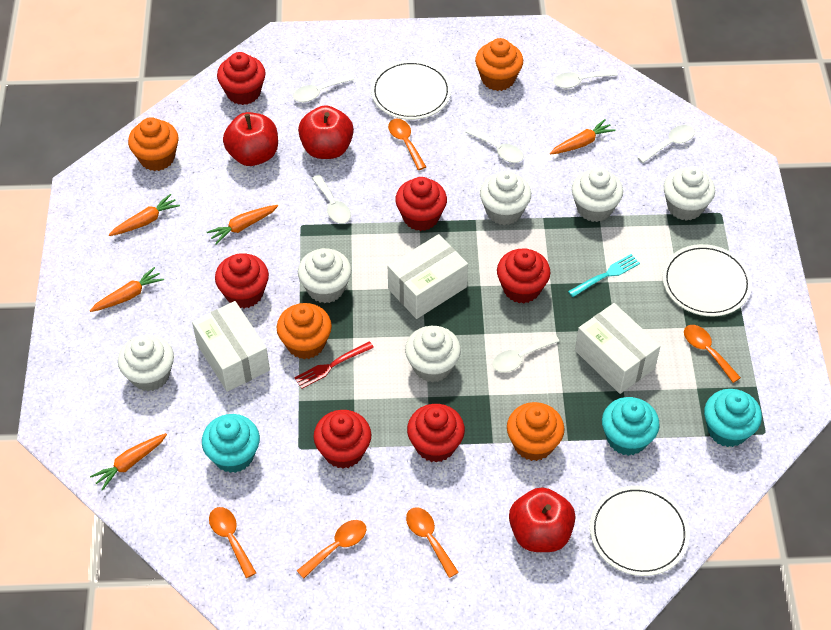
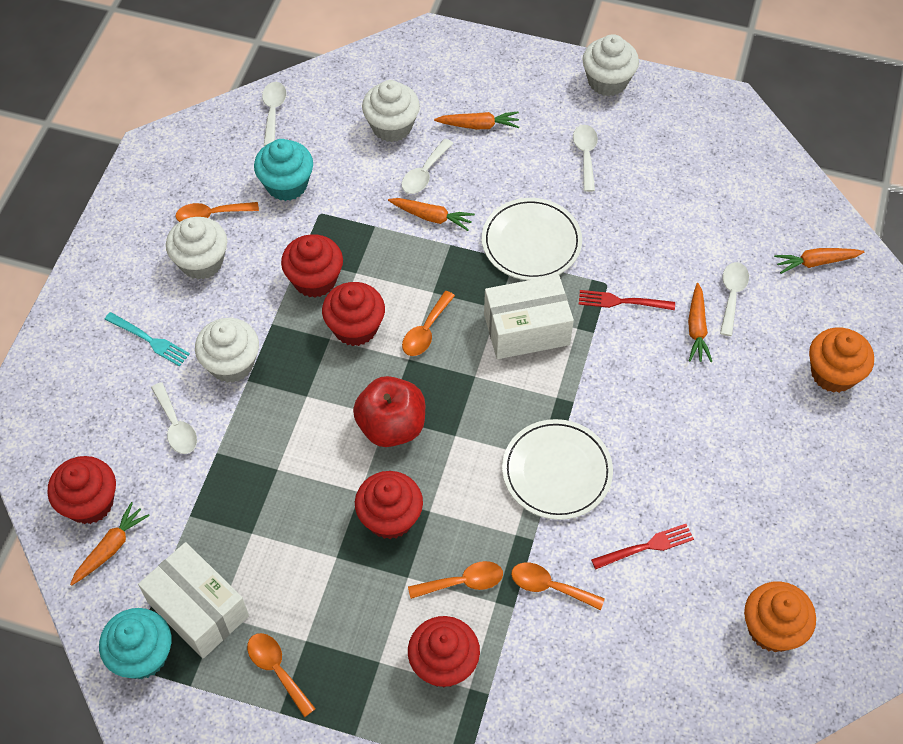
orange cupcake: [128,117,179,171] [276,303,332,359] [475,38,523,91] [507,402,564,461] = 4 -> [744,581,816,652] [809,328,874,393] = 2
red apple: [223,112,278,166] [298,105,354,159] [509,487,576,552] = 3 -> [353,376,425,447] = 1
red cupcake: [215,254,269,308] [217,52,266,105] [313,410,371,469] [395,177,447,231] [407,404,465,463] [497,248,550,303] = 6 -> [47,456,116,524] [281,234,343,298] [322,282,385,346] [355,471,423,539] [408,616,480,688] = 5
red fork: [294,341,374,389] = 1 -> [579,290,675,310] [591,524,694,569] = 2
turquoise cupcake: [202,414,260,473] [602,397,660,456] [704,389,762,447] = 3 -> [99,608,171,679] [254,139,313,201] = 2
white box: [192,301,270,392] [388,234,468,319] [575,303,661,394] = 3 -> [138,542,249,658] [484,275,574,359] = 2
white cupcake: [118,334,174,391] [298,248,351,303] [405,326,461,382] [480,171,531,225] [572,168,623,222] [664,166,715,221] = 6 -> [166,217,227,279] [195,318,259,383] [362,80,420,142] [582,34,639,96] = 4
white plate: [371,60,451,120] [590,486,690,576] [662,244,752,316] = 3 -> [482,198,582,280] [502,419,613,520] = 2
white spoon: [293,74,355,102] [312,175,351,224] [465,127,524,163] [492,334,559,372] [554,69,618,88] [637,125,695,163] = 6 -> [151,382,197,454] [262,82,286,146] [401,139,453,194] [573,125,598,192] [720,262,749,336] = 5

